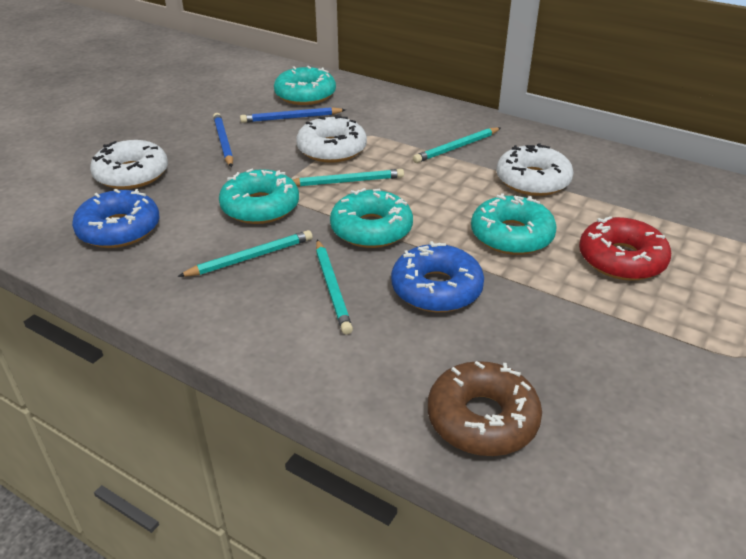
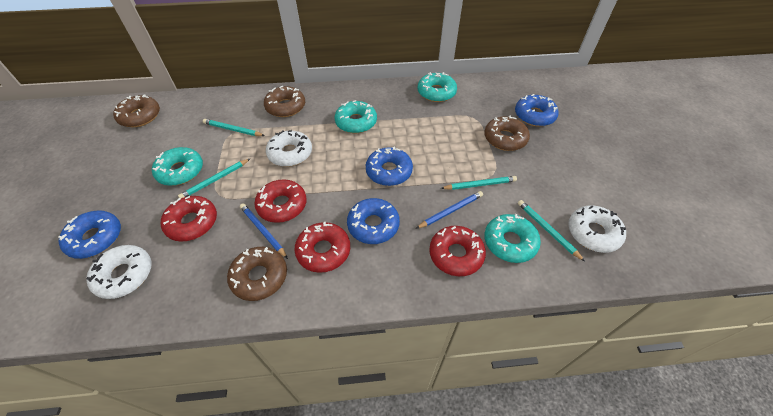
blue donut: [72,189,160,248] [391,241,484,312] = 2 -> [58,210,121,259] [347,198,400,244] [366,147,413,186] [515,94,559,126] = 4
brown donut: [428,361,542,456] = 1 -> [113,94,160,127] [227,247,287,301] [264,86,305,117] [484,115,530,151] = 4
red donut: [579,216,671,281] = 1 -> [161,196,217,242] [255,179,306,223] [294,222,350,273] [429,226,486,276] = 4

